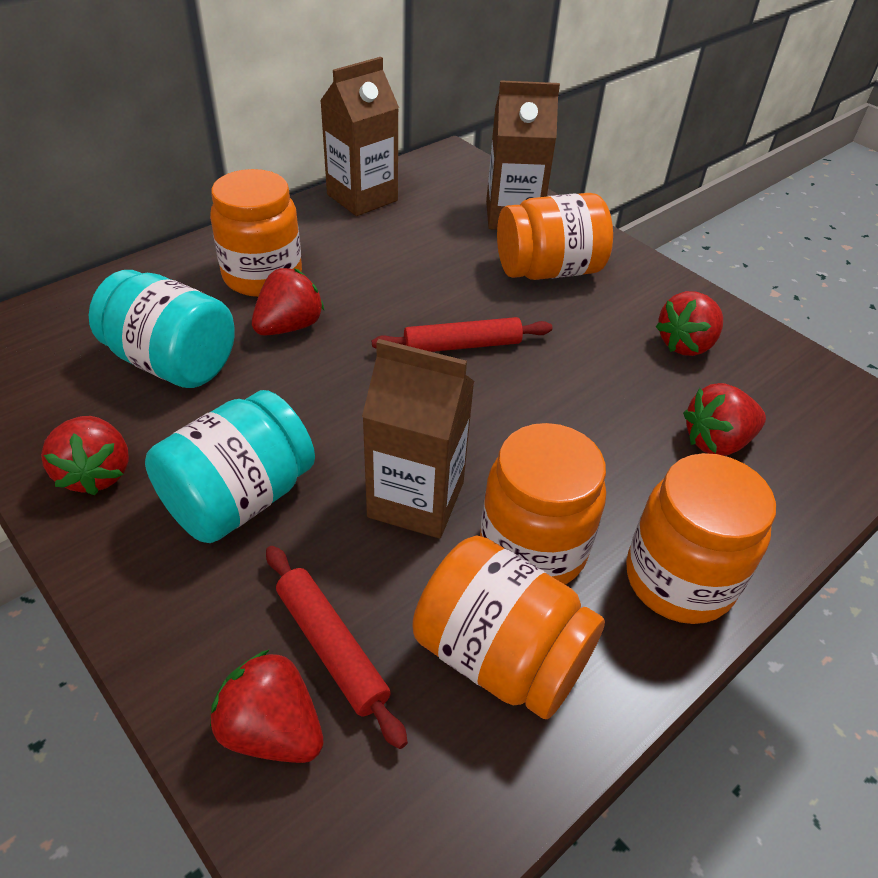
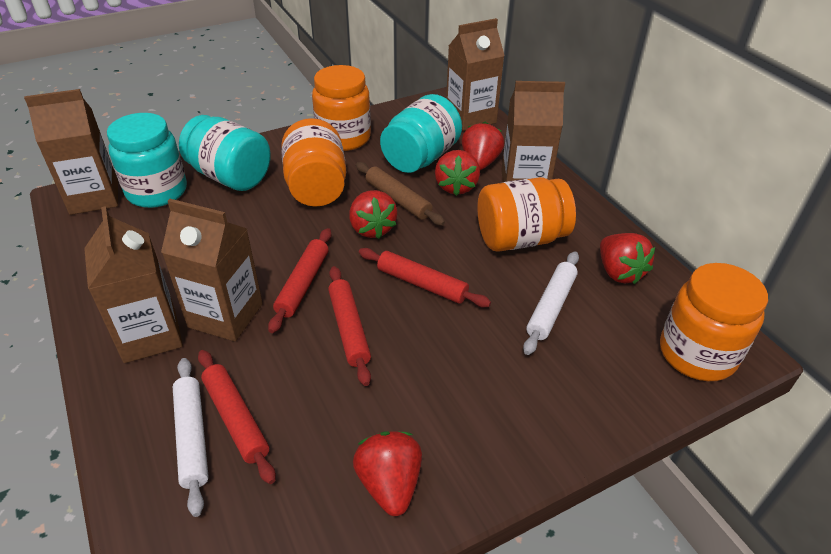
brown carton: [320,57,399,216] [362,339,474,538] [486,80,560,230] = 3 -> [24,89,118,215] [84,206,183,363] [161,199,263,341] [446,18,505,131] [501,81,565,182] = 5
brown rolling pin: none = 0 -> [356,162,445,226] = 1
orange jar: [210,169,302,297] [412,535,605,719] [480,423,606,585] [497,193,613,280] [626,453,776,624] = 5 -> [281,118,346,207] [312,65,371,151] [477,177,576,252] [660,263,768,381] = 4
red rolling pin: [266,546,408,749] [372,317,552,352] = 2 -> [198,350,276,484] [268,228,332,333] [328,266,371,386] [359,248,491,307] = 4
turquoise jar: [89,270,235,388] [145,390,315,543] = 2 -> [107,113,187,208] [179,115,271,191] [380,94,462,173] = 3
white rolling pin: none = 0 -> [173,358,209,517] [523,251,579,355] = 2

